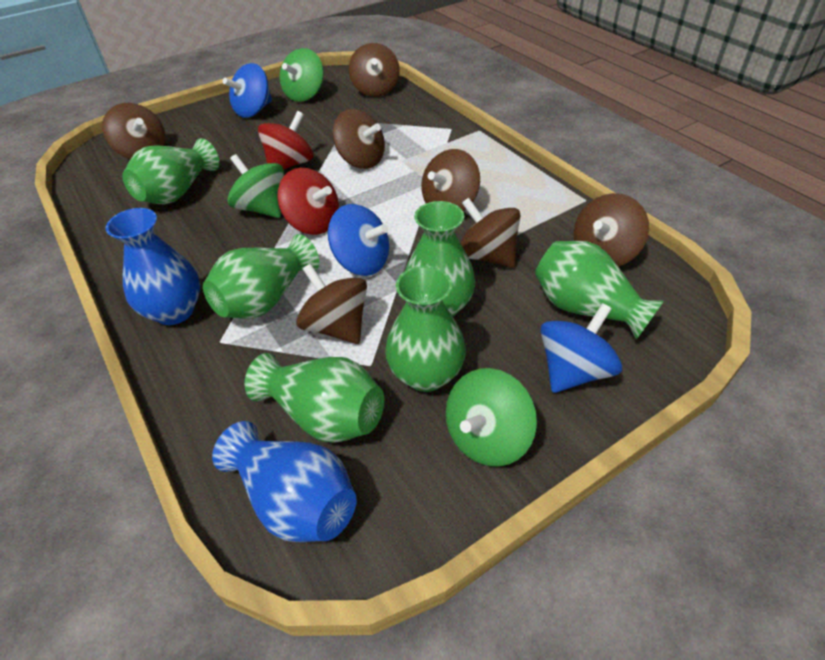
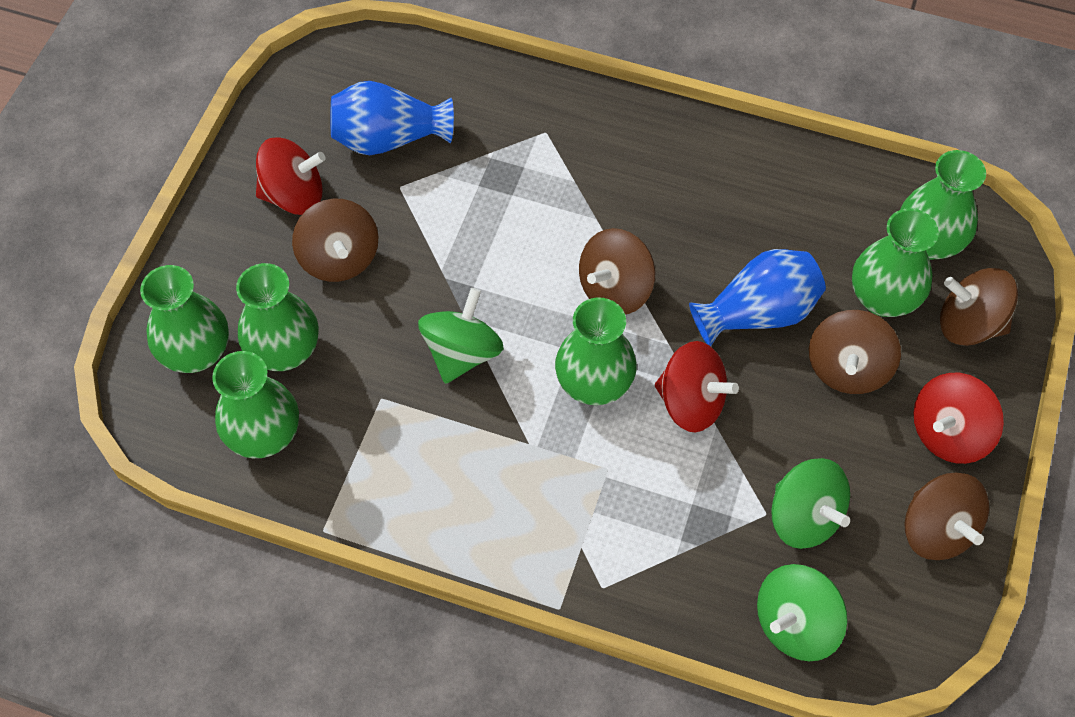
blue spinning top: [223,63,272,118] [328,204,389,276] [540,303,622,393] = 3 -> none = 0
brown spinning top: [102,103,166,159] [296,264,367,344] [333,109,385,169] [349,43,400,97] [421,149,480,211] [461,198,521,268] [574,193,649,266] = 7 -> [292,199,378,282] [579,228,655,315] [809,310,901,394] [904,473,989,560] [940,268,1018,346] = 5
red spinning top: [258,111,314,170] [277,168,339,235] = 2 -> [256,137,326,215] [655,341,739,432] [913,373,1004,464] = 3

